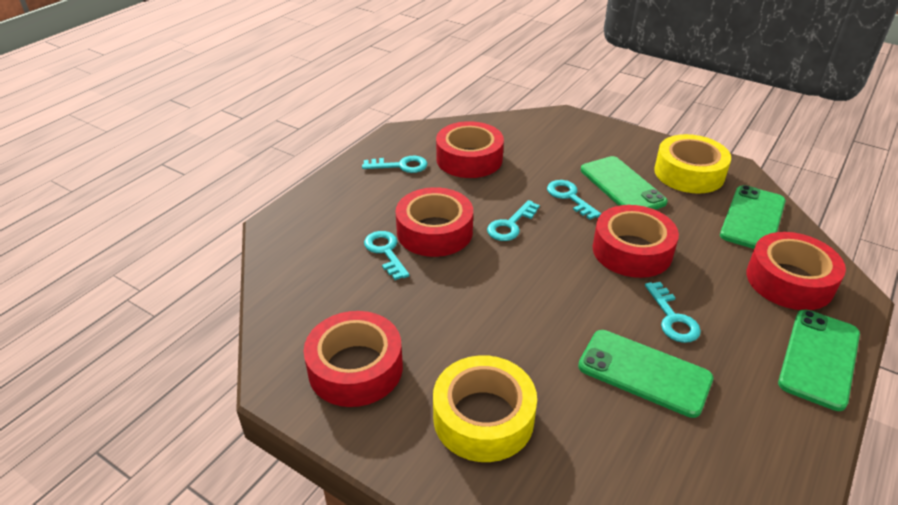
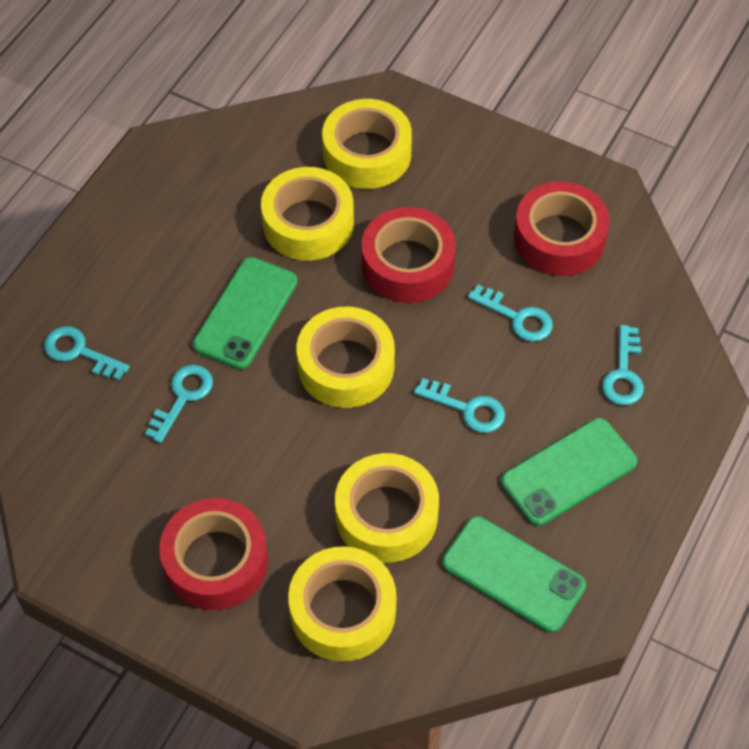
green phone: [578,330,713,418] [581,156,668,210] [720,185,786,249] [778,310,860,411] = 4 -> [193,257,298,369] [442,516,586,633] [501,418,637,526] = 3
red tape: [304,311,403,407] [395,187,473,257] [436,121,504,178] [593,205,679,278] [746,232,846,310] = 5 -> [159,498,268,610] [361,207,456,303] [514,181,610,276] = 3
yellow tape: [433,355,537,462] [654,134,731,194] = 2 -> [261,167,354,261] [288,546,396,662] [296,307,395,408] [322,99,412,189] [335,453,439,563] = 5

